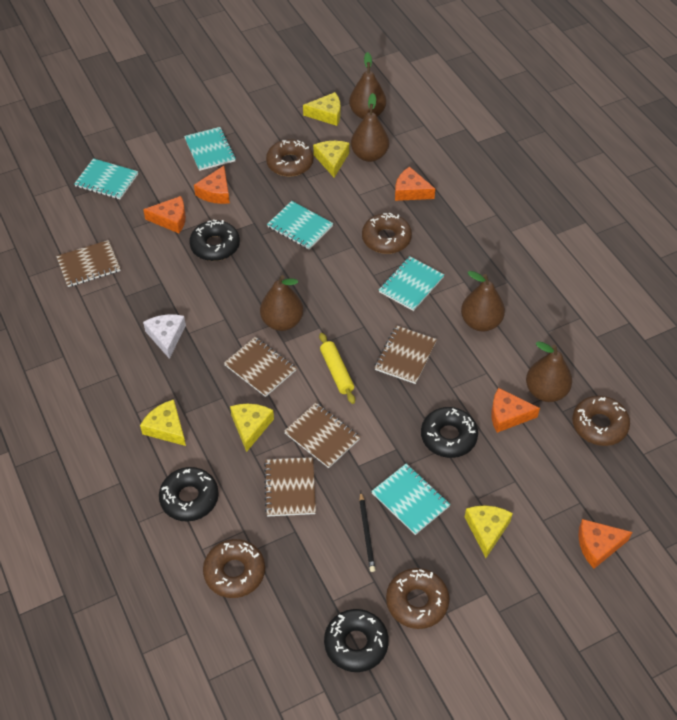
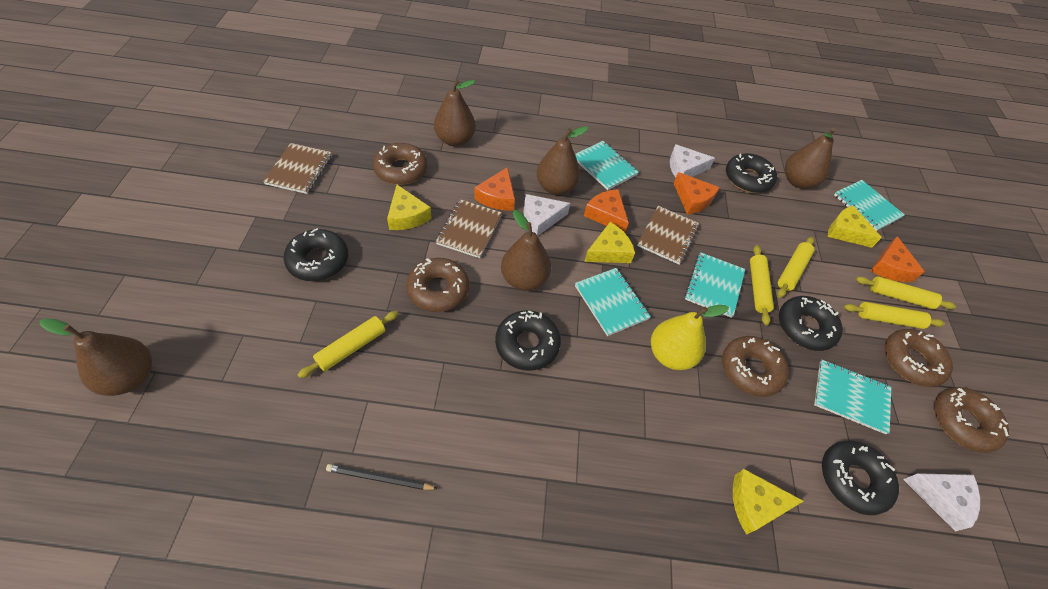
black donut: [159,467,219,522] [189,220,240,261] [324,609,389,672] [421,407,478,458] = 4 -> [284,228,348,281] [495,310,561,371] [726,153,777,193] [779,296,843,351] [822,441,899,515] = 5
brown notebook: [56,240,121,287] [224,337,296,397] [264,457,316,516] [284,403,360,468] [374,325,437,384] = 5 -> [263,143,332,194] [436,199,502,258] [637,206,699,264] = 3
orange cheese: [143,196,186,233] [194,166,230,204] [395,167,435,201] [491,388,540,433] [578,519,632,569] = 5 -> [475,167,515,210] [584,189,629,233] [673,172,719,214] [870,236,925,282] = 4
white cheese: [143,314,186,359] = 1 -> [523,194,570,236] [670,144,715,178] [903,473,980,531] = 3
yellow cheese: [140,399,186,446] [230,404,274,452] [303,92,340,126] [313,141,349,178] [465,505,513,558] = 5 -> [387,185,432,230] [584,222,635,263] [733,469,803,535] [828,206,882,248] = 4
yellow pear: none = 0 -> [651,305,729,370] = 1
yellow rolling pin: [319,333,355,404] = 1 -> [298,311,398,378] [750,245,774,325] [777,237,815,298] [844,302,945,329] [856,276,956,309] = 5

